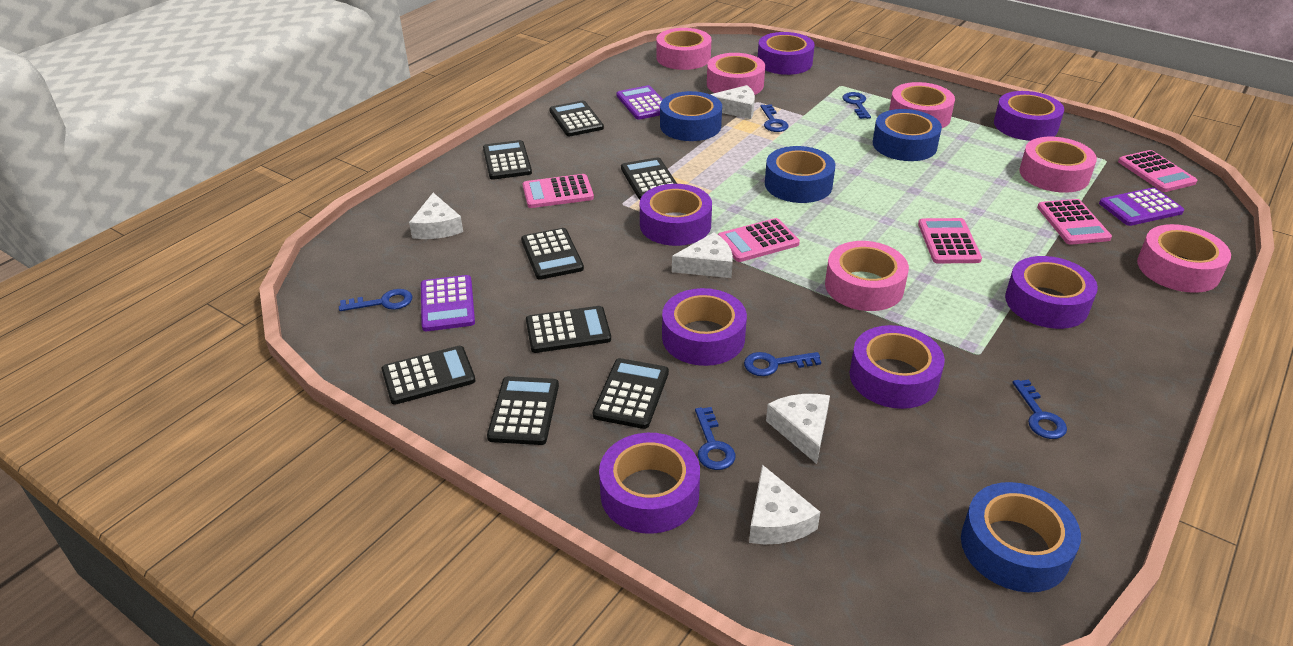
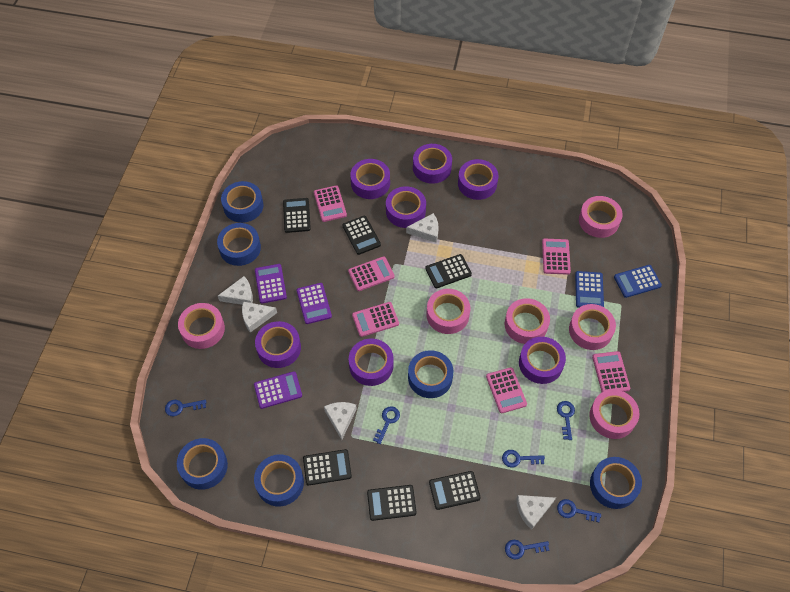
black calculator: [382,346,476,405] [483,140,532,180] [487,376,559,445] [521,228,584,280] [526,306,611,353] [549,100,604,136] [593,358,669,429] [621,157,677,199] = 8 -> [283,198,311,233] [303,449,352,485] [342,216,381,255] [367,485,417,521] [425,254,472,288] [429,471,481,510] = 6
blue calculator: none = 0 -> [575,271,604,308] [614,265,662,298] = 2
blue tape: [660,91,722,141] [765,146,835,203] [873,109,942,161] [961,482,1081,592] = 4 -> [177,438,228,490] [217,223,261,266] [221,181,263,223] [254,454,304,507] [408,350,453,398] [590,457,642,509] = 6
pink calculator: [523,174,594,208] [717,218,800,262] [918,218,982,264] [1037,199,1112,245] [1118,150,1197,192] = 5 -> [314,185,347,222] [348,256,395,291] [352,302,399,337] [486,367,527,413] [542,239,571,275] [592,351,630,392] = 6

